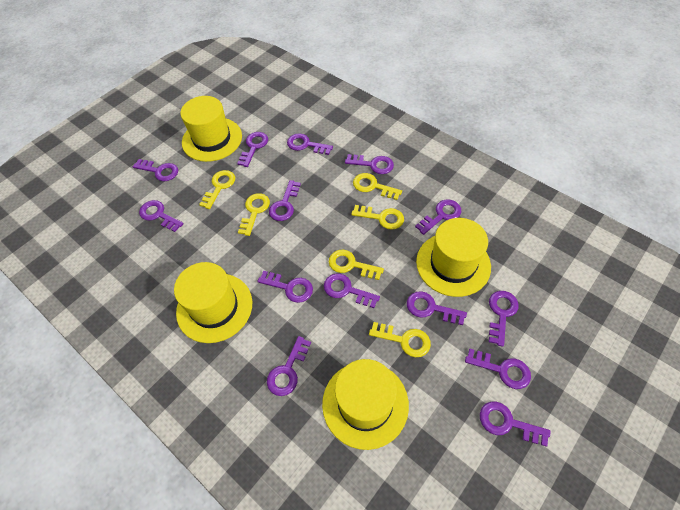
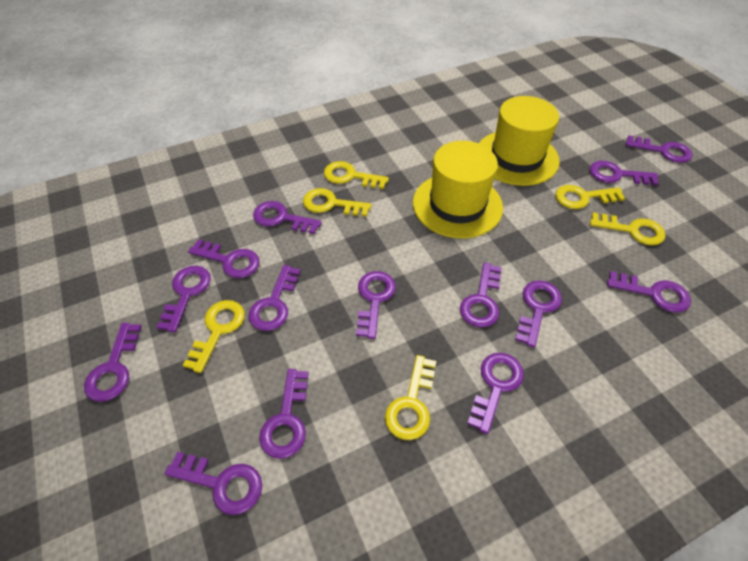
yellow hat: [174,262,252,343] [180,96,242,162] [322,359,409,450] [416,218,491,297] = 4 -> [413,141,503,238] [479,96,560,186] = 2

